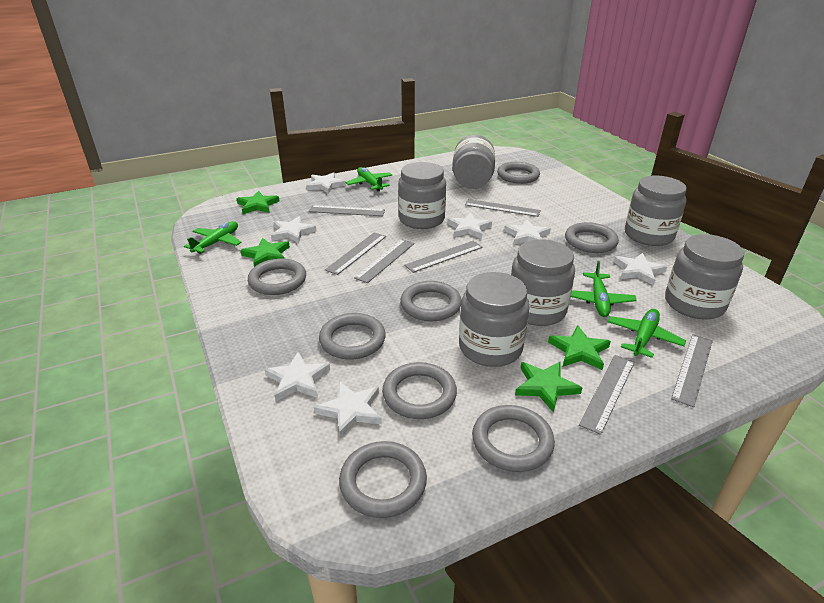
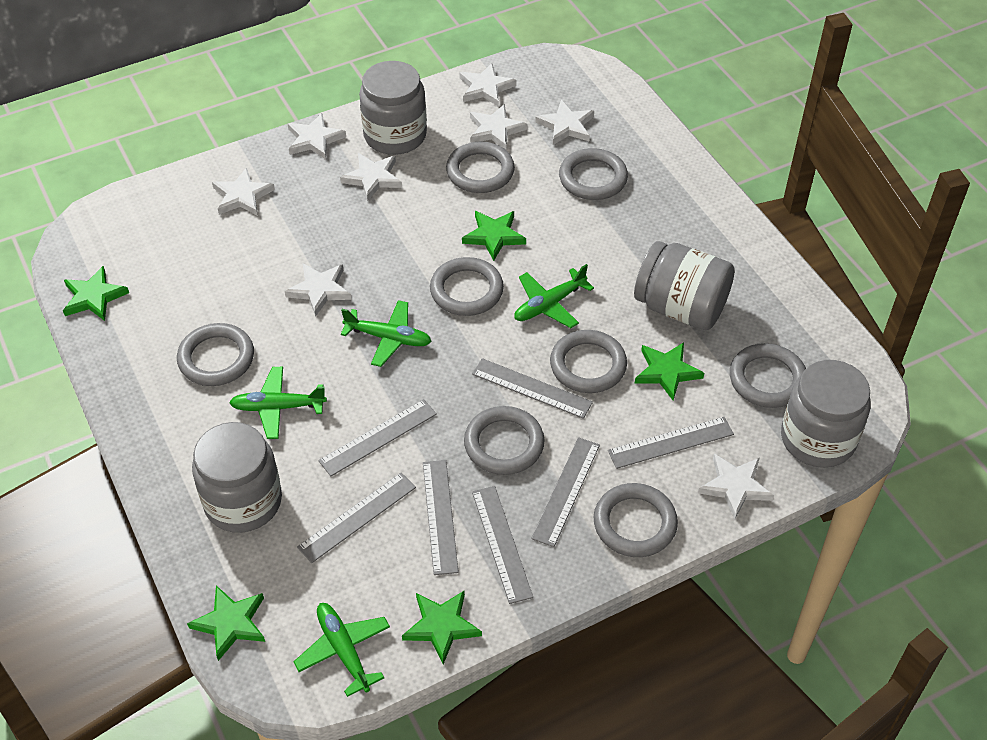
green star: [237,191,279,214] [240,238,290,267] [515,362,582,413] [548,325,611,370] = 4 -> [63,266,129,321] [187,586,265,661] [402,591,482,664] [462,211,526,261] [635,342,704,401] = 5
grey jar: [398,162,446,229] [452,135,495,189] [459,272,530,367] [511,239,575,326] [625,175,687,246] [665,234,744,320] = 6 -> [192,422,282,533] [359,61,427,155] [634,241,735,330] [781,360,871,468] = 4
white star: [265,352,330,401] [271,216,317,243] [306,172,346,194] [314,381,382,438] [447,213,492,239] [504,219,551,245] [614,253,667,286] = 7 -> [212,168,275,216] [285,263,352,317] [287,113,346,159] [340,153,402,201] [459,63,516,107] [470,104,527,150] [535,100,594,145] [698,454,774,519] = 8

